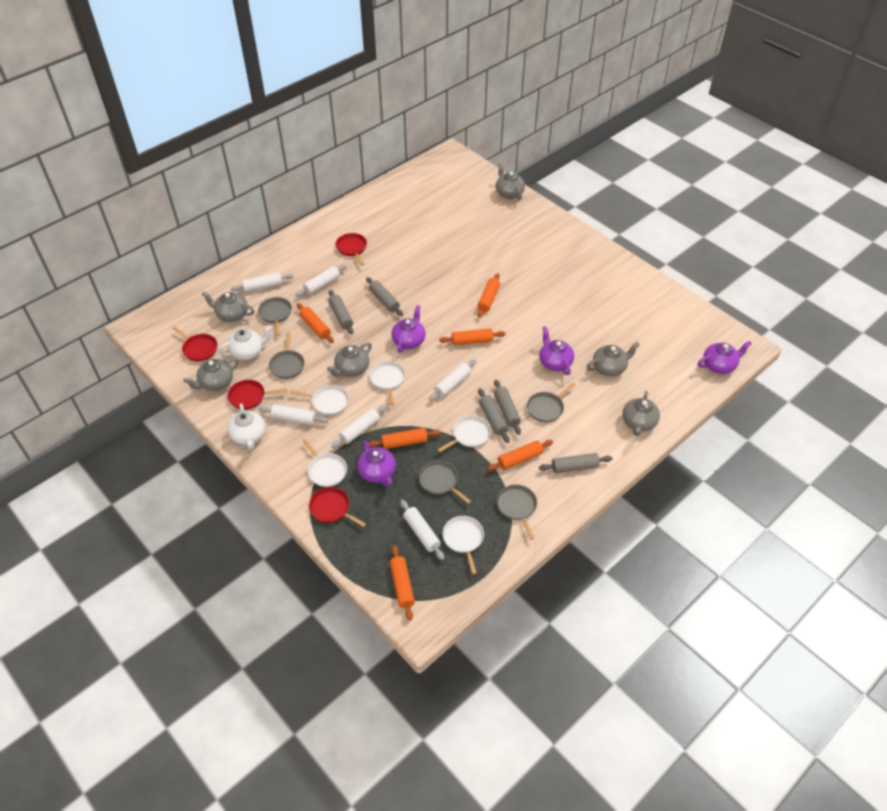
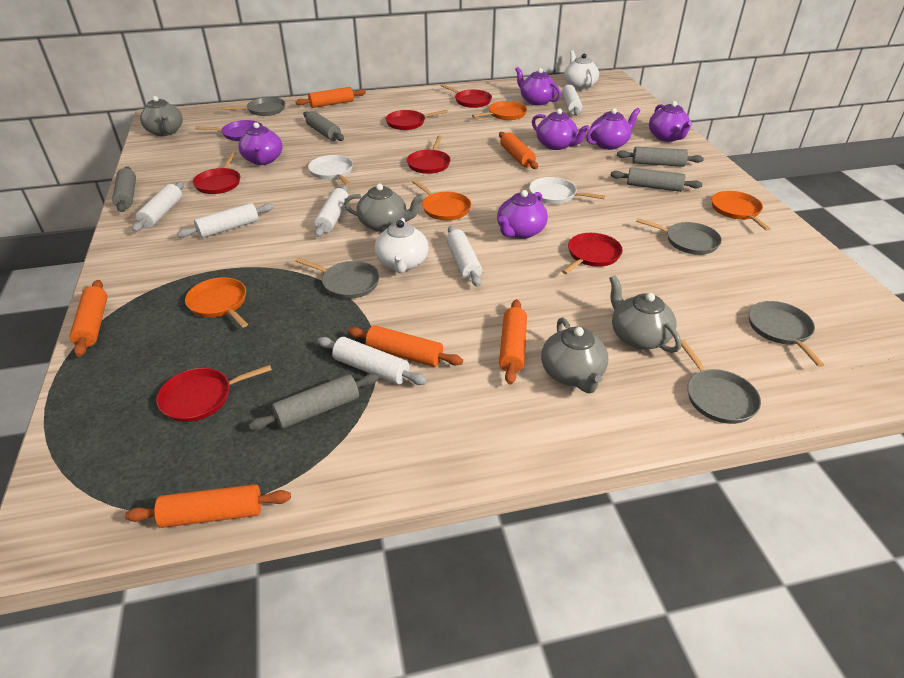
grey teapot: [183,358,239,391] [202,291,254,322] [327,342,372,377] [496,162,525,200] [587,342,640,376] [622,391,660,436] = 6 -> [140,96,183,136] [344,184,424,232] [541,317,608,393] [609,275,681,353] = 4
orange pan: none = 0 -> [185,277,248,328] [412,180,471,220] [472,101,527,120] [711,191,771,231] = 4
purple pan: none = 0 -> [195,120,263,141] = 1
purple teapot: [357,441,396,487] [391,305,425,353] [539,326,574,375] [698,341,752,374] = 4 -> [238,122,283,165] [497,190,548,239] [515,67,561,106] [532,109,590,150] [586,108,641,150] [649,101,692,142] = 6
red pan: [173,326,218,361] [227,380,287,410] [309,487,366,527] [335,233,367,265] = 4 -> [157,365,272,422] [193,152,240,194] [386,110,448,130] [407,136,451,174] [440,84,492,108] [562,233,623,274] = 6
white pan: [290,385,349,415] [303,439,347,487] [369,361,406,405] [437,416,491,452] [443,516,484,574] = 5 -> [308,155,353,186] [529,177,605,204] = 2

